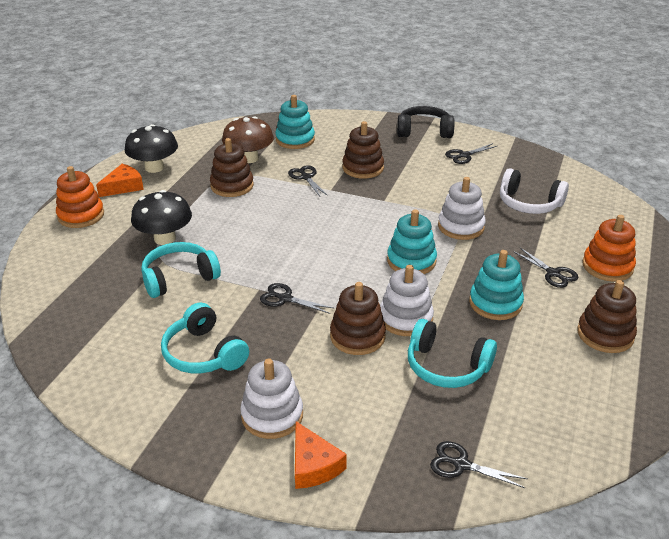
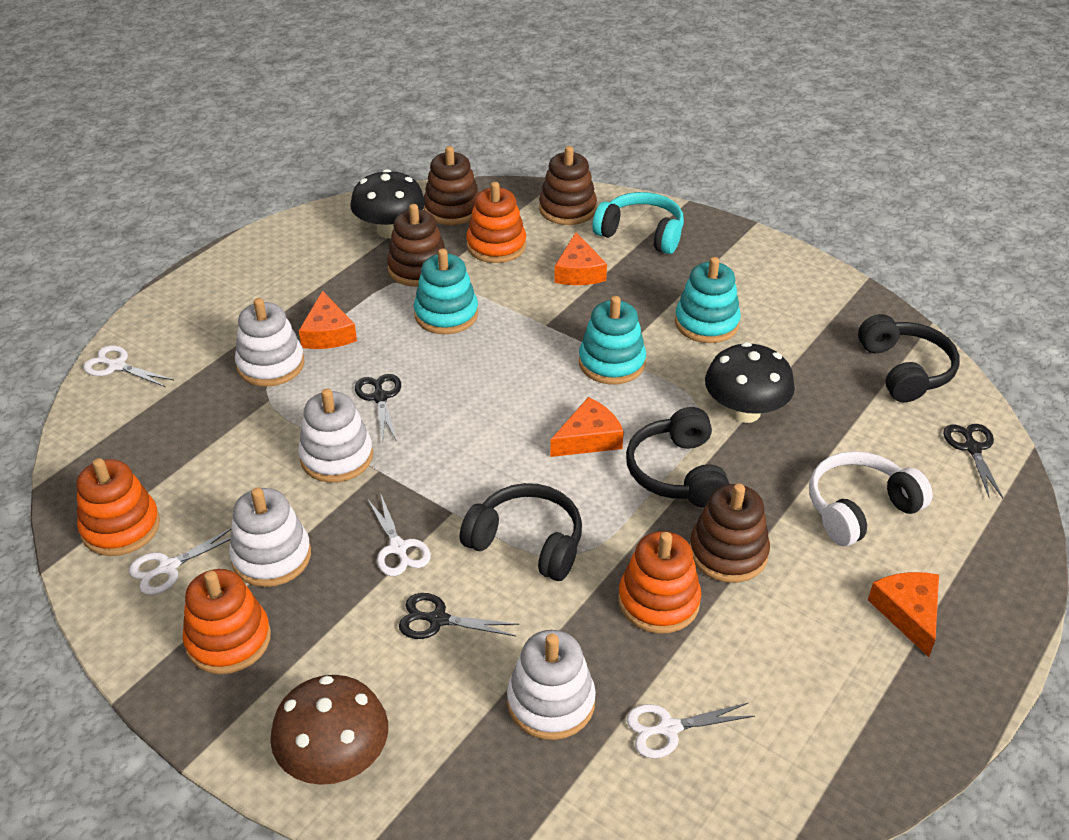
black headphones: [397,106,454,138] = 1 -> [460,483,582,581] [626,407,729,508] [858,314,960,402] = 3
black scissors: [260,283,333,314] [288,165,328,196] [430,441,527,488] [445,143,497,164] [513,248,578,288] = 5 -> [355,374,401,442] [399,593,519,639] [943,424,1003,498] = 3
orange cheese: [96,164,144,197] [295,421,347,489] = 2 -> [299,291,357,349] [550,397,624,457] [554,232,607,285] [868,572,939,657] = 4
orange stacking toy: [56,166,104,228] [582,215,636,282] = 2 -> [76,458,160,556] [183,569,271,674] [466,182,526,263] [618,531,701,634] = 4
turquoise headphones: [141,242,221,298] [161,302,249,373] [408,319,497,388] = 3 -> [593,192,684,254] = 1
white scissors: none = 0 -> [83,345,174,387] [129,528,231,595] [367,493,431,576] [627,703,755,758] = 4
white stacking toy: [240,358,303,439] [380,265,434,336] [438,177,486,240] = 3 -> [229,487,311,587] [235,298,305,387] [298,388,373,483] [507,630,596,740] = 4

